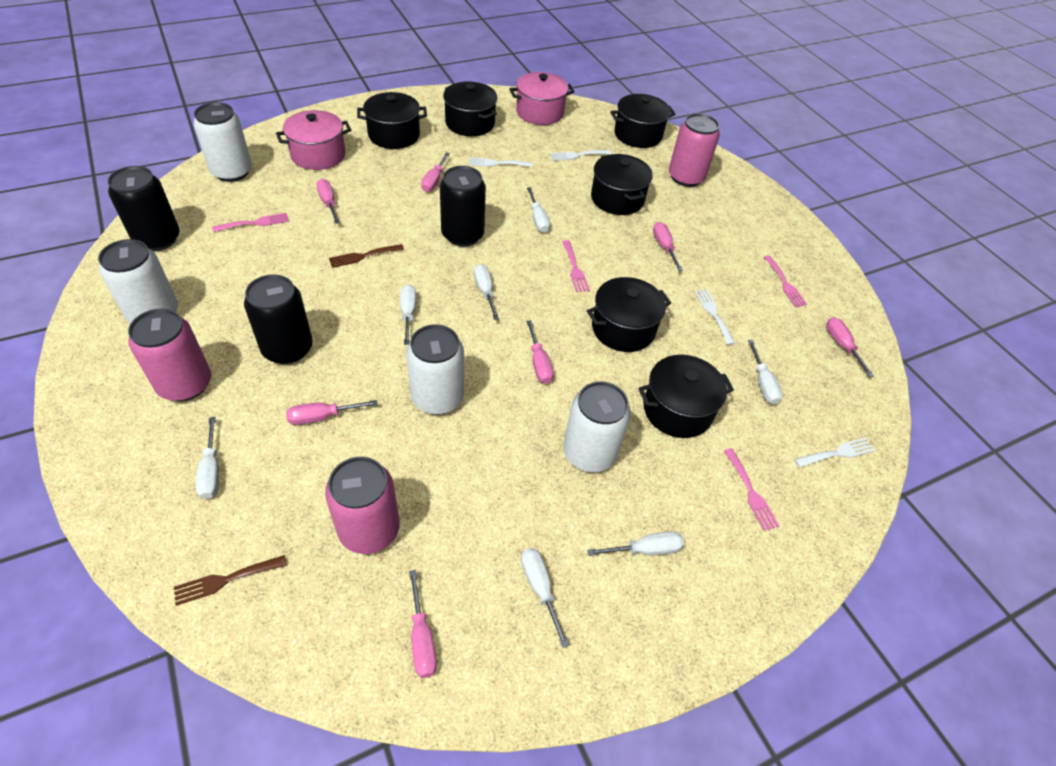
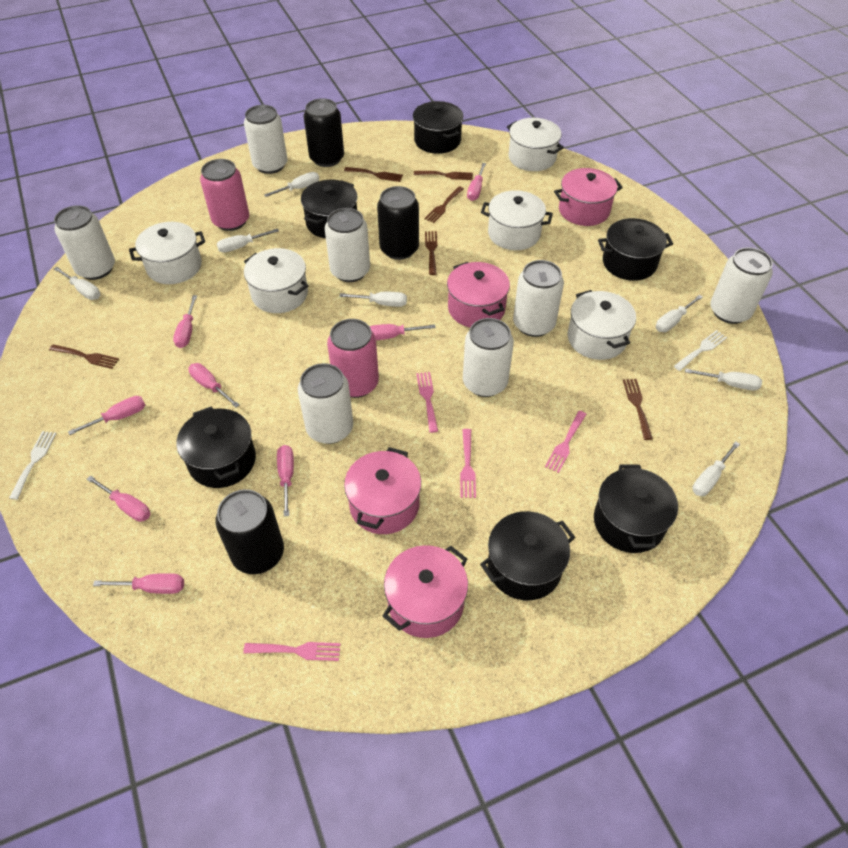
brown fork: [174,555,287,606] [329,244,404,268] = 2 -> [49,344,119,369] [344,167,403,182] [414,171,473,180] [424,186,464,223] [425,231,437,275] [623,379,653,440] = 6
pink can: [128,309,211,401] [325,457,400,554] [669,113,720,187] = 3 -> [200,159,249,231] [327,319,379,398] = 2
pink pot: [276,110,351,170] [510,72,574,125] = 2 -> [344,447,421,534] [383,545,468,638] [447,262,510,328] [554,168,623,226] = 4
pink screwdriver: [286,400,378,425] [316,179,340,224] [409,570,437,678] [421,152,450,192] [526,320,554,384] [653,222,683,271] [826,317,874,377] = 7 -> [68,396,145,435] [87,475,151,522] [93,573,184,594] [173,295,197,348] [188,363,239,408] [277,445,294,516] [369,324,436,340] [467,163,486,201] = 8
white can: [98,239,178,324] [193,102,252,182] [406,324,464,415] [563,381,631,472] = 4 -> [54,205,115,280] [244,105,288,174] [298,363,353,444] [325,208,370,282] [463,318,514,397] [513,260,564,337] [710,248,773,324] = 7
white fork: [469,158,532,167] [550,150,611,161] [695,289,735,345] [794,438,875,468] = 4 -> [9,431,57,500] [674,330,727,371] = 2
white pot: none = 0 -> [129,222,205,284] [244,248,308,313] [481,190,553,250] [507,118,564,171] [568,290,636,360] = 5

